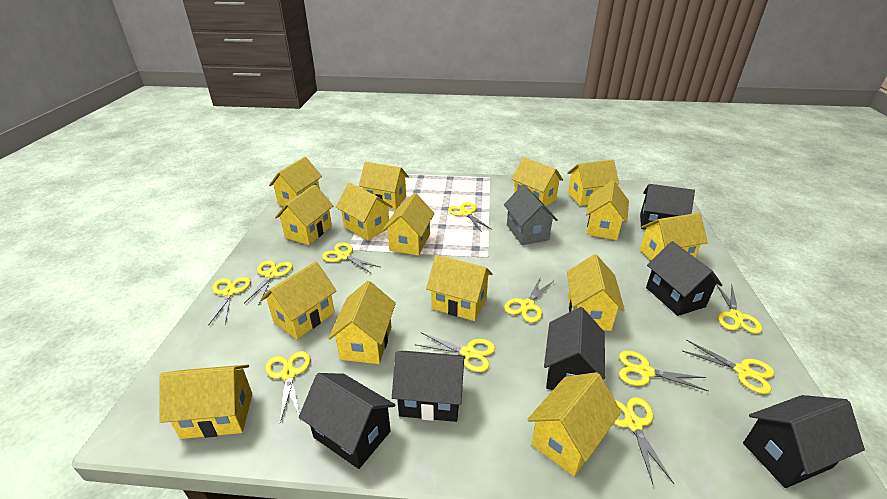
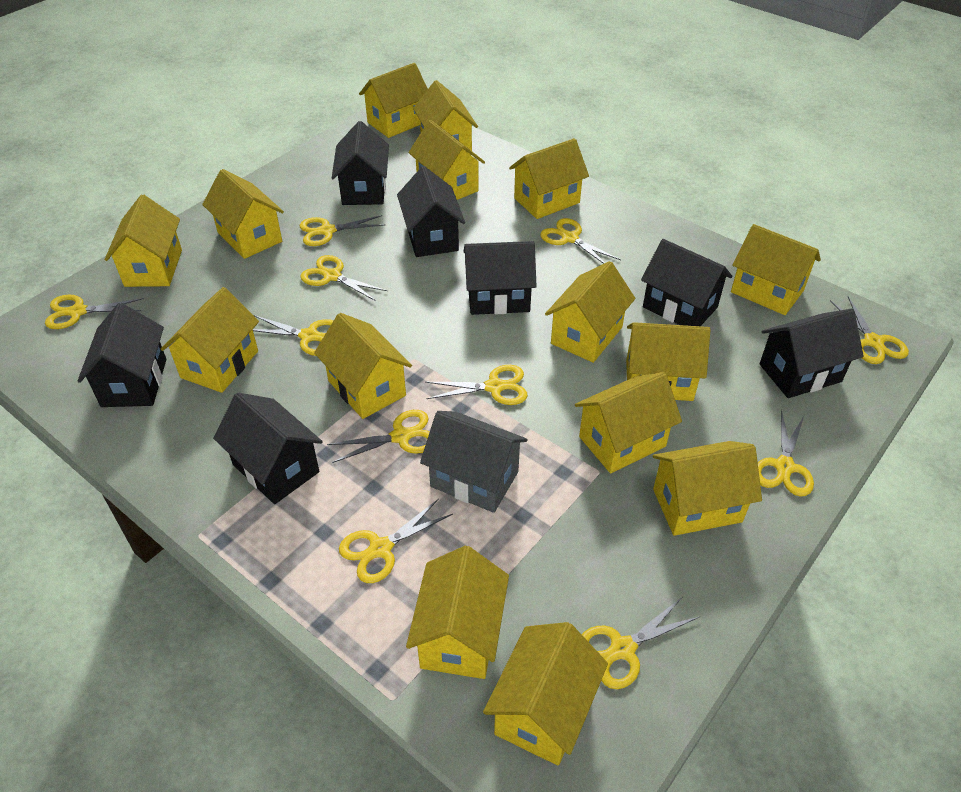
black house: [299,373,395,469] [392,351,465,422] [544,307,605,390] [640,184,695,230] [646,241,722,316] [743,395,865,488] = 6 -> [78,303,166,407] [213,392,323,504] [332,121,389,205] [397,166,465,257] [463,241,537,315] [641,239,732,326] [759,309,864,398] = 7

